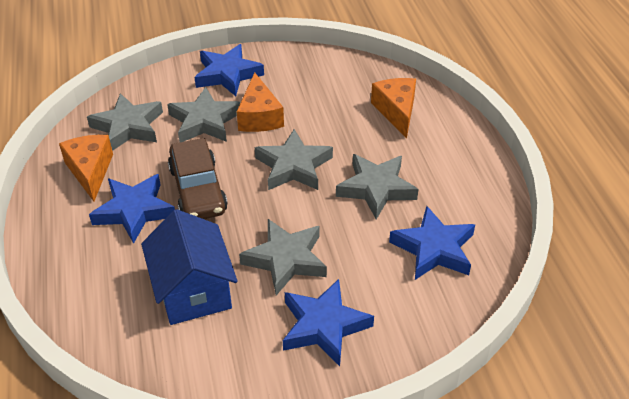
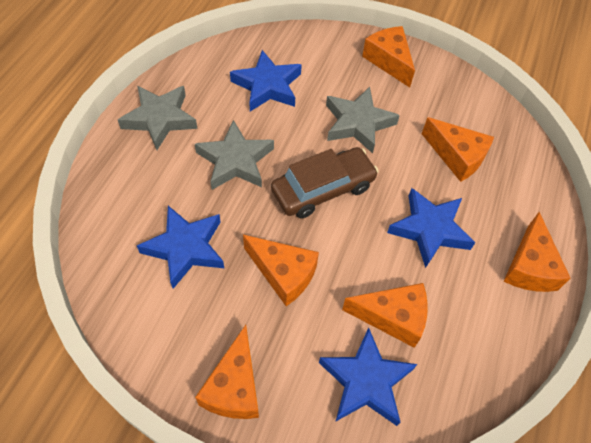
blue house: [141,209,238,325] = 1 -> none = 0
grey star: [87,93,163,151] [167,87,241,142] [239,219,327,295] [255,129,333,190] [336,154,419,219] = 5 -> [118,86,198,150] [195,120,274,190] [326,87,400,154] = 3
orange cheese: [59,135,113,201] [236,73,284,132] [371,78,416,139] = 3 -> [195,325,259,419] [243,235,319,306] [342,283,428,348] [362,26,415,88] [422,117,494,182] [503,212,570,292] = 6

